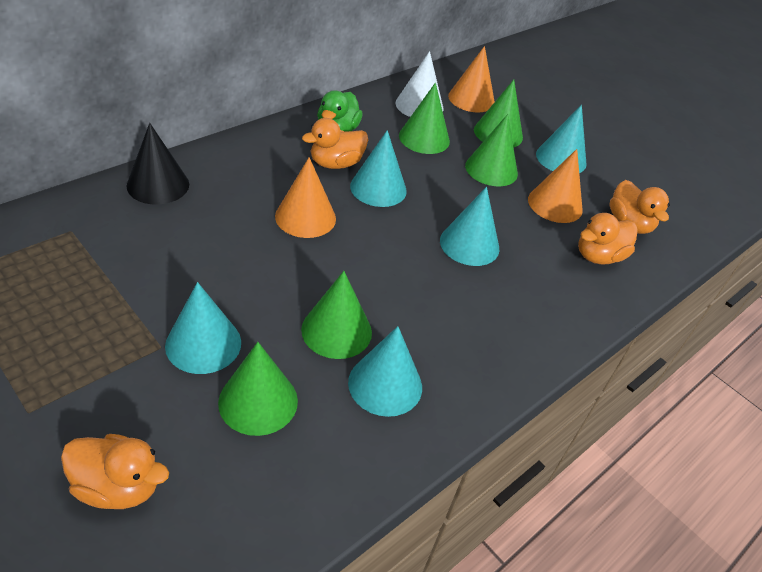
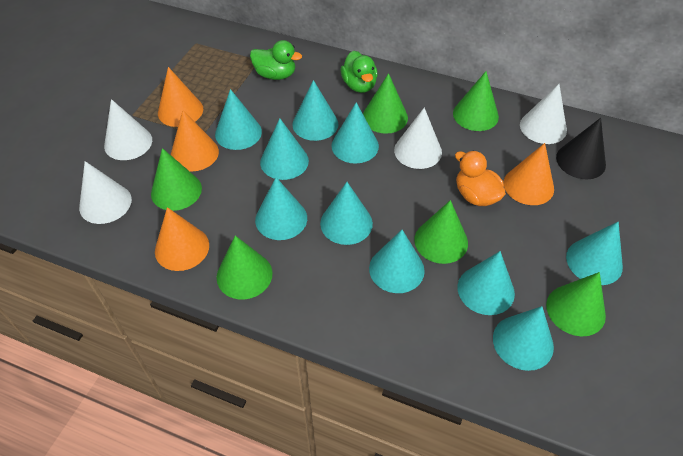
green cone: [218,342,298,436] [301,271,372,359] [399,83,450,154] [465,114,518,186] [474,80,523,147] = 5 -> [151,148,202,211] [217,235,273,299] [363,73,408,134] [414,200,468,264] [453,71,499,131] [546,272,606,337] = 6
green duck: [317,90,363,132] = 1 -> [250,40,302,80] [341,51,378,93] = 2
orange cone: [275,157,336,238] [448,46,495,113] [528,149,583,223] = 3 -> [155,207,209,271] [158,67,203,127] [171,110,219,172] [504,143,554,205] = 4
orange duck: [61,434,169,509] [302,118,368,169] [578,213,638,264] [609,180,670,234] = 4 -> [455,151,506,206] = 1
turquoise cone: [165,282,241,374] [348,326,422,417] [350,130,407,207] [440,187,499,266] [536,105,586,173] = 5 -> [215,89,262,150] [255,177,307,240] [260,118,309,180] [292,80,339,141] [320,182,373,245] [331,102,379,164] [369,230,425,293] [458,251,515,315] [493,306,554,371] [566,222,623,285] = 10
white cone: [396,51,443,117] = 1 -> [79,161,132,224] [104,99,152,160] [394,108,442,169] [520,84,567,144] = 4

